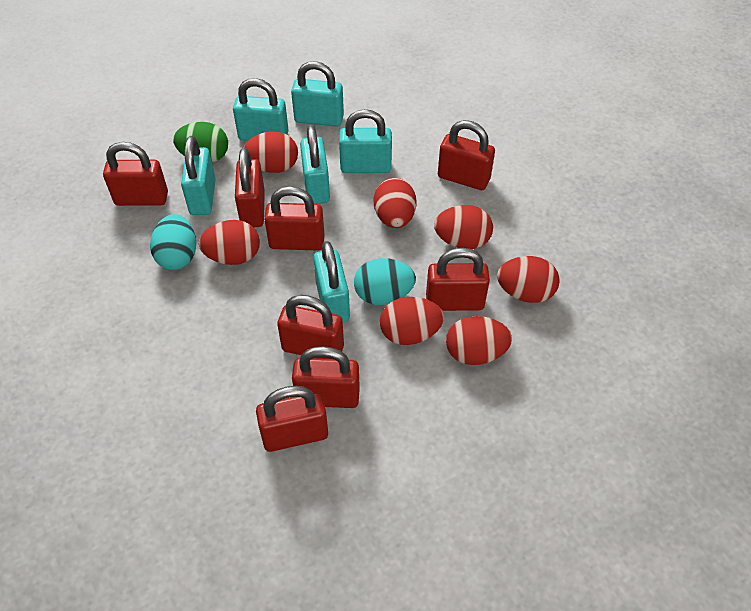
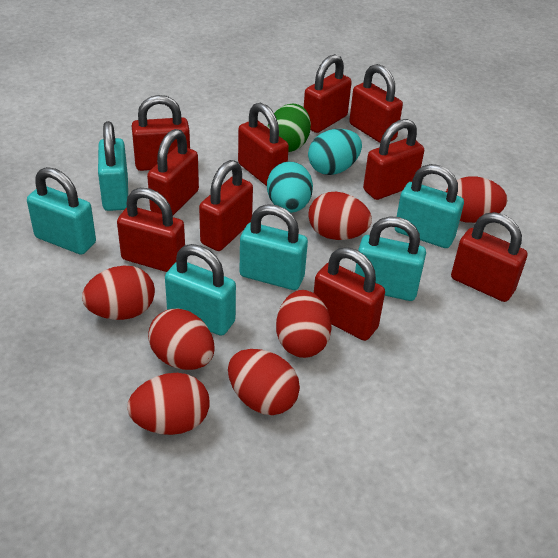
red padlock: [103,142,168,206] [235,148,265,227] [256,386,328,452] [264,186,325,250] [277,295,344,359] [292,346,360,408] [426,248,490,311] [438,120,495,190] = 8 -> [117,188,185,272] [132,95,190,171] [147,129,199,215] [199,160,253,251] [238,103,289,186] [304,54,352,133] [314,247,385,341] [349,64,403,143] [363,119,424,200] [451,212,527,302] = 10

